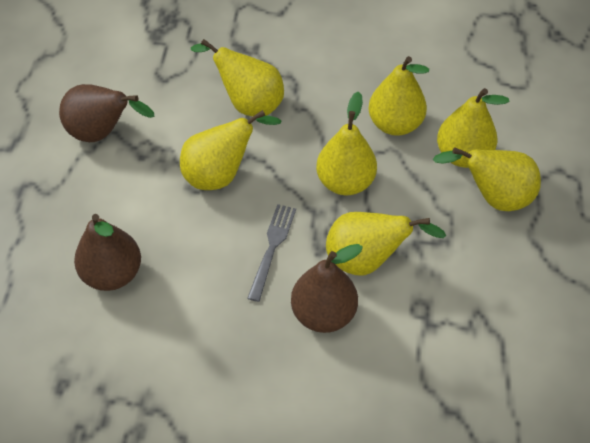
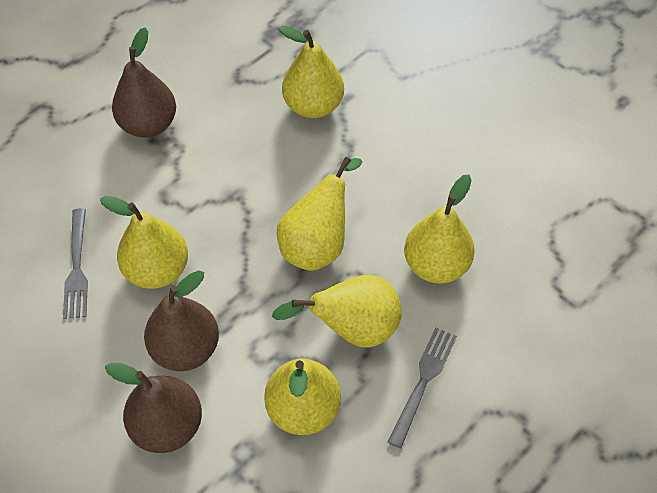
grey fork: [247,204,296,302] = 1 -> [63,208,88,319] [388,327,457,448] = 2
yellow pear: [180,110,281,190] [191,39,284,116] [316,91,377,195] [326,212,447,276] [369,56,429,136] [433,147,541,211] [437,88,509,168] = 7 -> [100,196,188,289] [264,358,341,435] [272,275,402,348] [277,157,362,271] [278,26,344,118] [404,174,475,284] = 6

